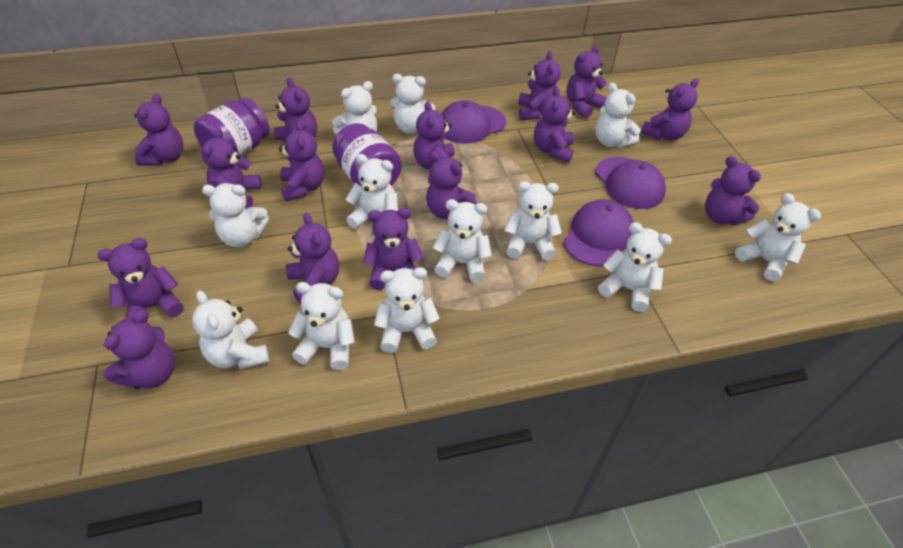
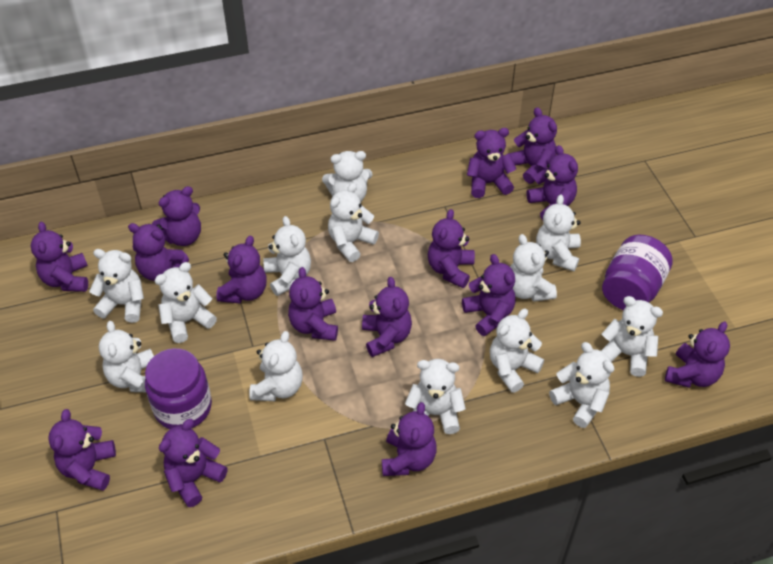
purple cap: [441,100,506,144] [563,199,634,266] [595,157,666,209] = 3 -> none = 0
white teddy bear: [192,290,269,369] [202,183,269,248] [288,282,355,370] [332,81,377,135] [346,154,398,229] [374,267,440,353] [389,74,436,134] [433,199,492,282] [504,181,562,260] [595,83,641,148] [598,222,672,312] [735,193,821,281] = 12 -> [89,249,144,323] [99,321,154,392] [154,262,217,343] [249,331,303,401] [263,216,311,296] [322,151,372,202] [328,183,379,262] [405,359,466,434] [490,309,544,393] [510,234,557,302] [536,194,581,271] [549,342,614,428] [601,296,663,377] = 13

